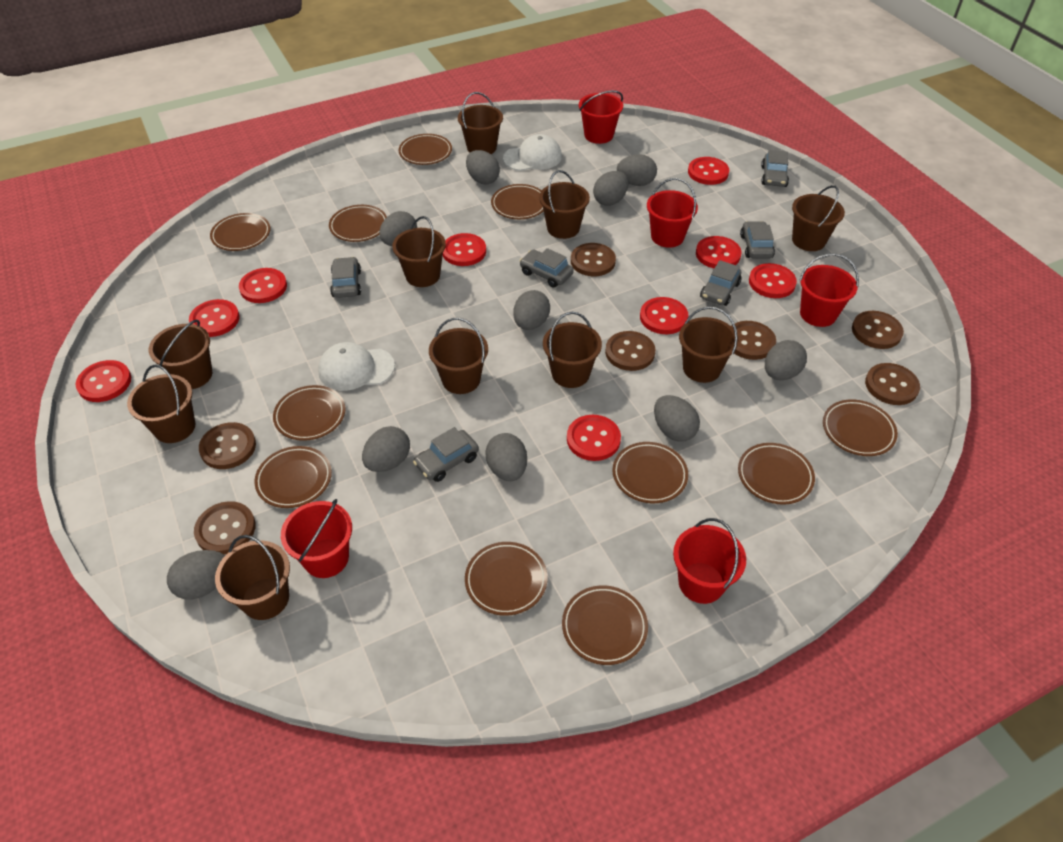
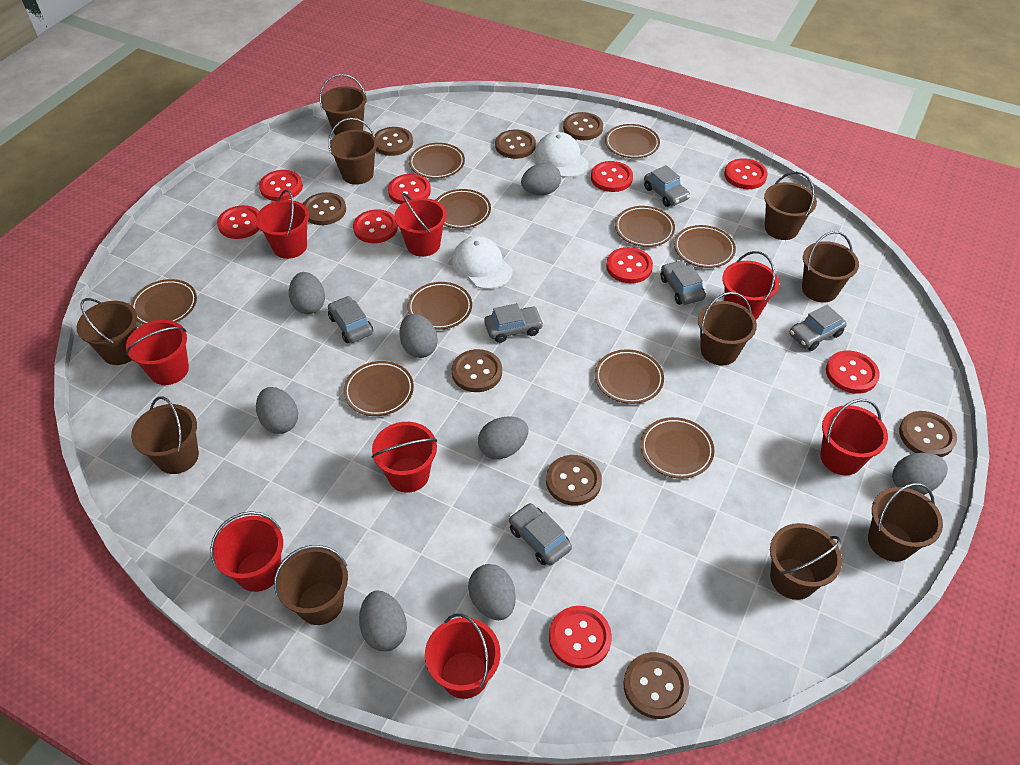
brown button: [194,501,256,554] [199,422,256,469] [571,243,616,276] [605,331,655,371] [731,321,776,360] [852,311,904,349] [865,363,920,405] = 7 -> [303,192,346,225] [374,127,413,156] [452,349,502,392] [495,130,536,159] [546,455,602,506] [563,112,603,140] [623,652,689,719] [899,411,957,457] = 8
brown plate: [210,213,270,251] [254,446,332,508] [273,385,345,441] [329,205,387,242] [399,134,452,165] [465,542,547,616] [491,184,544,219] [562,585,648,665] [612,442,688,503] [738,443,815,505] [823,399,898,456] = 11 -> [131,279,197,325] [344,361,414,416] [408,282,472,330] [409,143,465,179] [436,189,491,229] [595,349,664,404] [605,124,660,158] [615,206,675,247] [641,417,715,479] [674,225,736,268] = 10
grey egg: [167,550,225,600] [362,426,410,472] [379,211,417,246] [466,150,500,184] [486,433,527,481] [513,290,550,330] [593,171,629,206] [617,154,657,186] [654,395,700,441] [765,340,807,380] = 10 -> [256,387,298,434] [289,272,325,314] [359,591,407,651] [399,314,438,358] [468,564,516,620] [478,416,528,459] [521,163,561,195] [892,453,948,495] = 8
red bucket: [281,499,352,578] [579,90,623,144] [647,178,698,248] [673,518,746,604] [799,253,859,327] = 5 -> [126,320,189,385] [210,511,283,592] [256,190,309,259] [372,422,437,493] [394,193,447,257] [425,613,500,699] [722,251,779,319] [820,399,888,475] = 8

